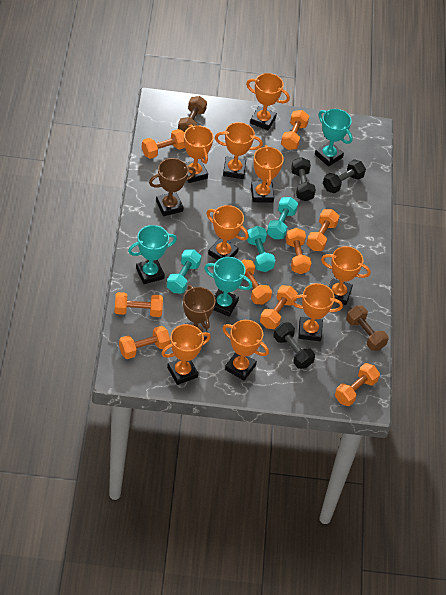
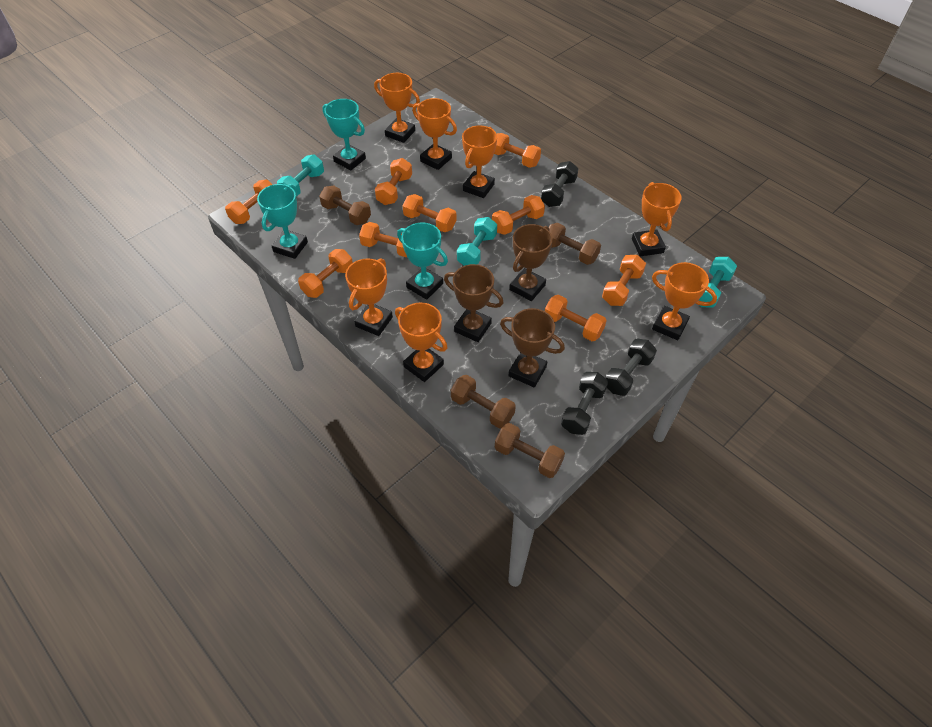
brown dumbbell: [178,96,207,132] [346,306,388,351] = 2 -> [319,186,371,225] [451,375,516,429] [495,423,565,478] [549,223,601,265] = 4
brown trophy: [149,158,196,216] [182,285,216,340] = 2 -> [444,264,504,342] [500,308,565,387] [509,224,553,301] = 3
orange trophy: [161,324,211,385] [184,125,214,183] [206,205,249,260] [215,122,263,179] [222,320,269,381] [246,73,290,130] [251,145,284,202] [291,283,343,341] [321,246,371,305] = 9 -> [345,258,393,336] [374,73,420,143] [395,302,448,382] [413,98,457,170] [462,125,497,198] [632,182,681,256] [652,262,717,340] = 7

